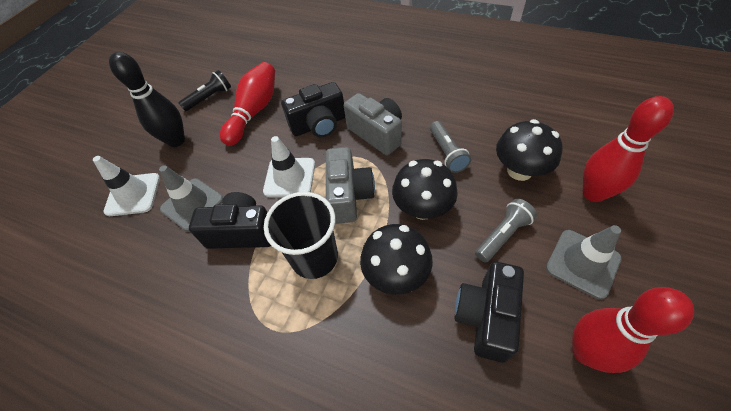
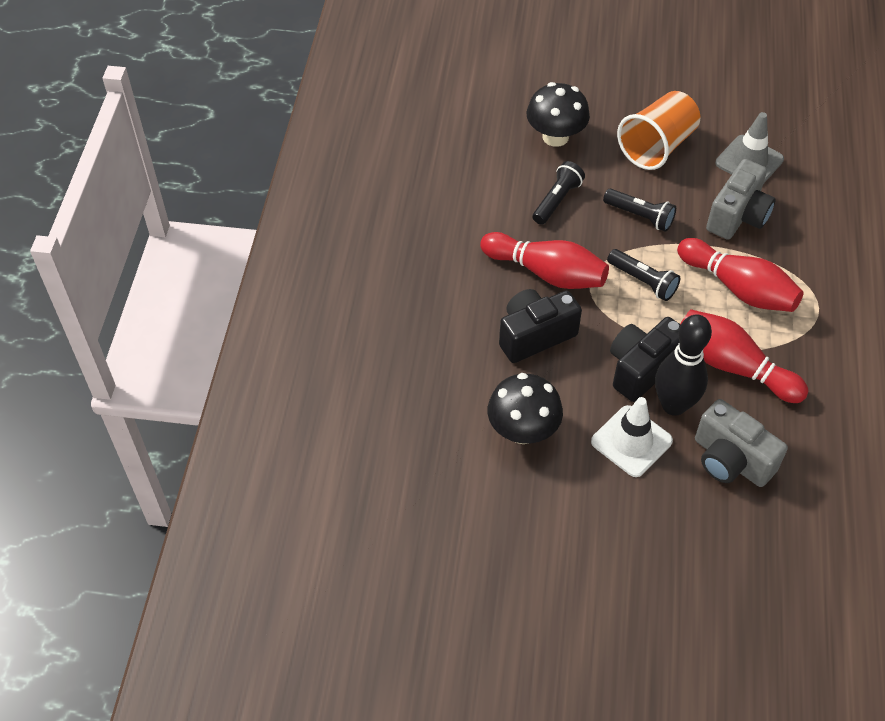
black camera: [189,192,271,249] [281,82,345,137] [455,262,524,363] = 3 -> [499,289,582,363] [610,317,681,402] = 2
black cup: [264,192,338,279] = 1 -> none = 0
black flashlight: [178,70,231,111] = 1 -> [532,161,585,225] [603,188,676,232] [607,249,680,301] = 3
black mushroom: [360,224,433,295] [392,159,458,220] [496,119,563,181] = 3 -> [488,373,563,444] [527,82,590,147] = 2
grey flashlight: [430,121,471,173] [475,199,537,262] = 2 -> none = 0
grey traffic cone: [159,165,224,231] [546,225,622,299] = 2 -> [715,112,784,184] = 1
orange cup: none = 0 -> [617,91,700,170] = 1
white traffic cone: [93,156,160,216] [263,136,315,197] = 2 -> [591,397,673,477] = 1

